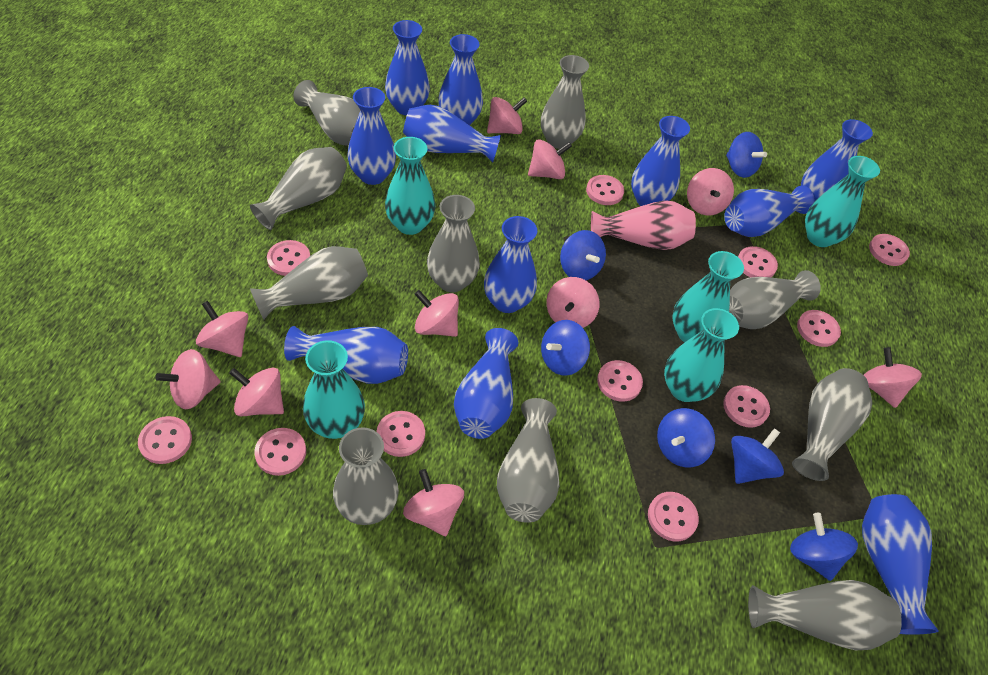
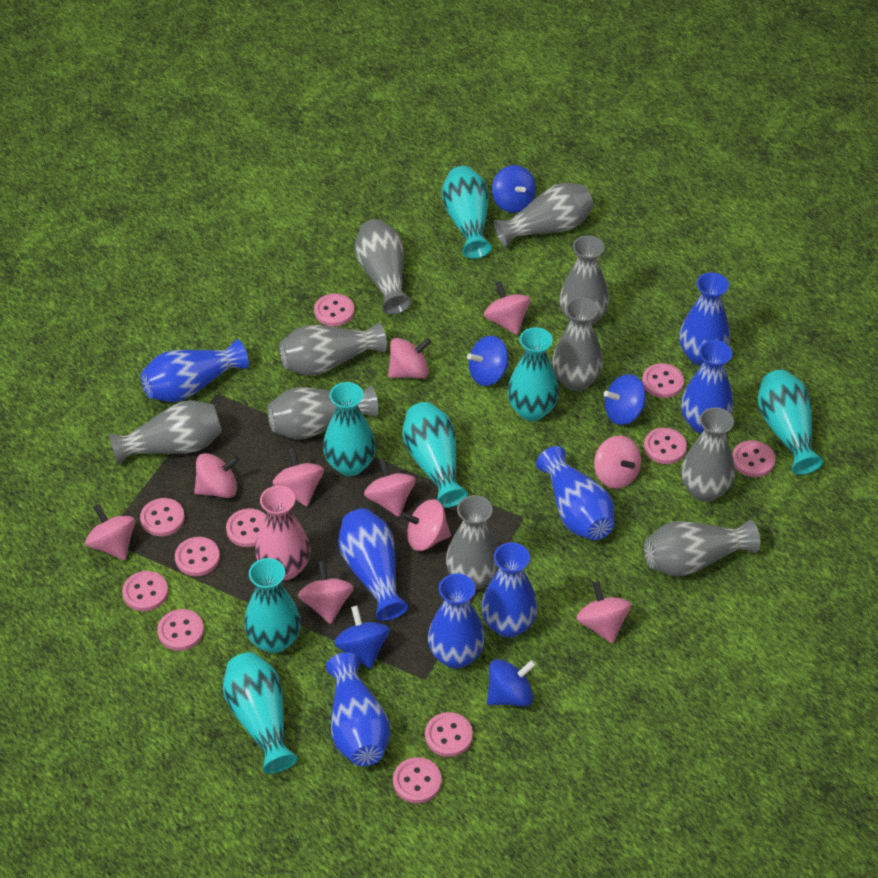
blue spinning top: [541,320,590,376] [560,230,606,280] [657,408,715,467] [726,132,767,178] [731,428,784,484] [790,513,858,581] = 6 -> [334,605,390,669] [467,336,509,386] [487,659,536,707] [492,165,536,213] [604,374,646,425] = 5
blue vase: [284,326,408,384] [347,87,396,185] [385,20,430,116] [403,105,501,162] [438,34,483,125] [454,328,518,439] [484,216,537,313] [631,116,690,206] [724,186,815,237] [801,119,873,201] [862,494,939,635] = 11 -> [141,339,249,402] [326,652,390,766] [338,509,409,621] [428,573,485,669] [481,542,538,638] [536,446,614,540] [679,272,730,366] [681,340,733,434] = 8
turquoise vase: [303,340,365,439] [385,137,435,235] [664,308,739,402] [672,251,744,343] [805,156,880,247] = 5 -> [223,652,298,774] [244,558,301,653] [323,382,376,476] [402,402,468,508] [442,166,492,259] [507,327,559,421] [757,370,824,475] = 7

